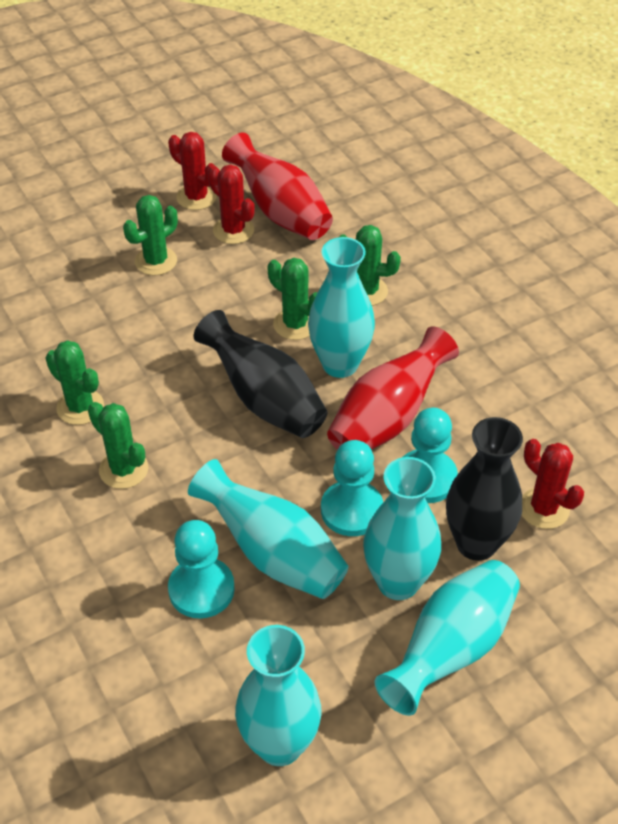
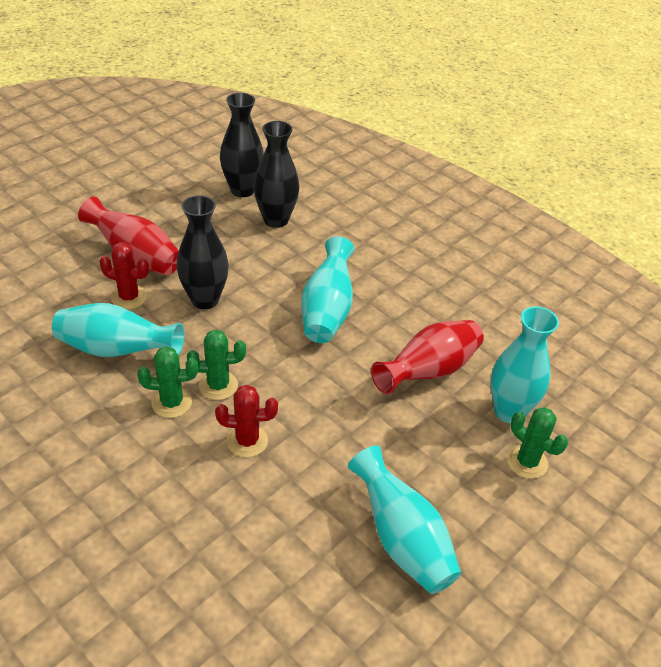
black vase: [194,310,327,438] [446,417,523,561] = 2 -> [177,195,229,309] [220,93,264,197] [254,121,300,228] = 3
green cactus: [46,340,104,425] [88,402,148,489] [123,195,178,275] [268,258,317,340] [339,225,401,306] = 5 -> [137,346,198,418] [187,329,246,400] [507,407,568,479] = 3
red cactus: [168,132,217,210] [208,164,255,244] [522,439,584,529] = 3 -> [100,242,149,309] [215,385,278,457] = 2
turquoise pawn: [168,520,235,619] [321,440,383,536] [403,408,458,503] = 3 -> none = 0
turquoise vase: [188,459,348,599] [235,625,322,766] [308,237,375,378] [363,457,441,600] [375,560,520,716] = 5 -> [52,303,184,357] [301,236,355,343] [348,445,461,594] [491,306,559,423] = 4

